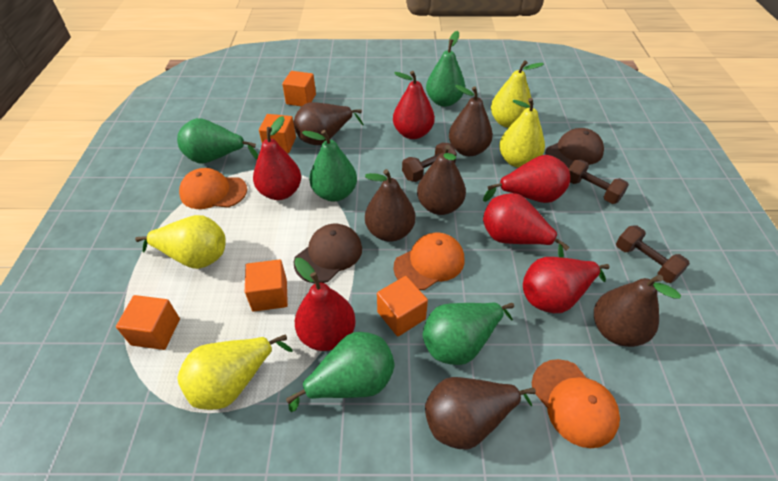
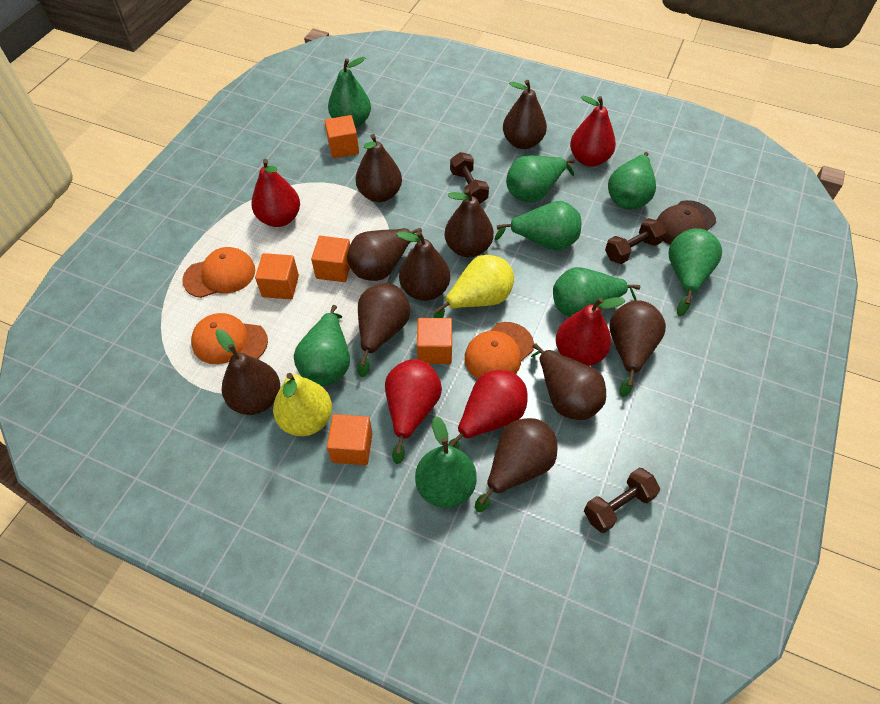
brown cap: [294,224,362,283] [545,128,604,169] = 2 -> [657,200,716,245] = 1
brown pear: [294,102,364,145] [365,169,415,242] [417,145,466,215] [425,377,536,449] [449,85,493,156] [594,275,681,347] = 6 -> [215,329,280,415] [347,228,422,281] [355,134,402,202] [358,283,410,377] [396,231,450,301] [445,188,494,257] [475,418,558,512] [503,80,547,149] [531,343,606,420] [609,300,666,397] = 10
green pear: [177,118,259,163] [286,332,395,412] [302,130,357,202] [423,303,514,365] [426,31,465,107] = 5 -> [294,305,350,386] [328,57,371,128] [415,416,477,508] [495,201,581,251] [506,156,575,203] [553,267,640,317] [608,152,656,209] [669,228,722,316] = 8
red pear: [253,116,301,200] [294,258,356,351] [393,71,435,139] [483,155,570,203] [483,193,570,258] [523,257,610,313] = 6 -> [251,159,300,227] [385,359,442,464] [448,370,528,449] [556,297,626,366] [570,95,616,166] = 5
yellow pear: [135,215,226,269] [177,335,293,410] [491,60,544,128] [499,98,545,168] = 4 -> [273,373,332,436] [433,255,514,318] = 2

